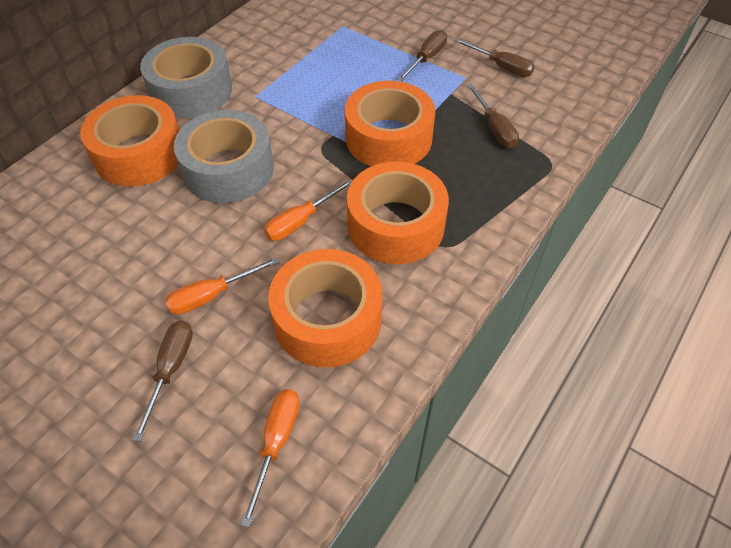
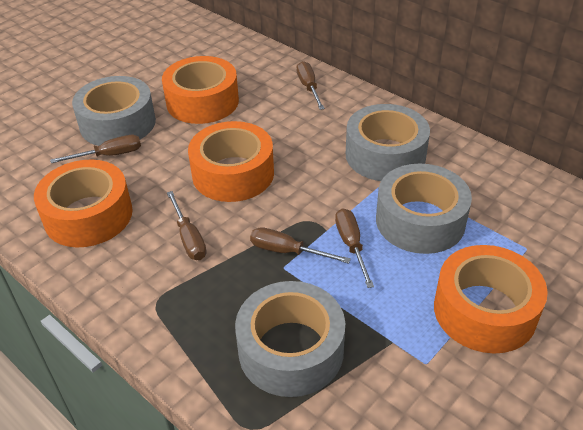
brown screwdriver: [132,320,193,442] [397,30,447,81] [454,38,535,77] [467,84,519,148] = 4 -> [50,135,141,163] [167,191,207,260] [250,227,351,264] [297,61,325,110] [335,208,374,288] = 5
grey tape: [140,37,232,118] [174,110,274,203] = 2 -> [72,76,156,146] [235,281,345,397] [346,104,430,181] [376,164,472,254] = 4
orange screwdriver: [165,257,279,315] [241,389,300,527] [264,180,352,241] = 3 -> none = 0

